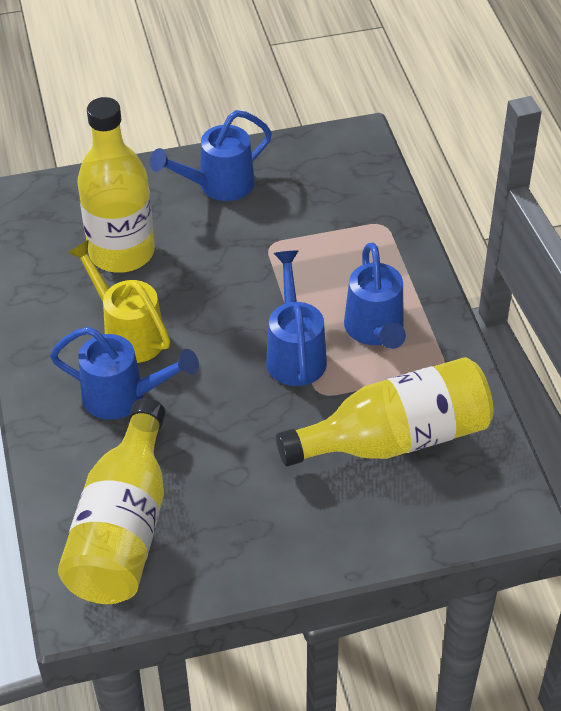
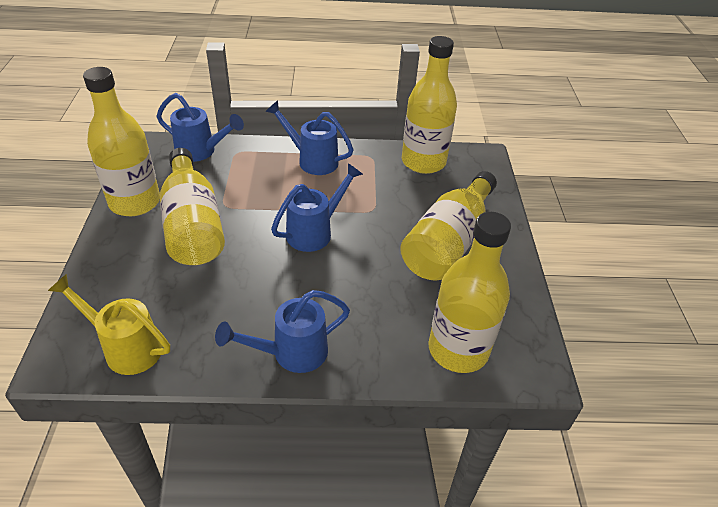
yellow bottle: [58,398,166,604] [77,97,155,273] [276,357,494,466] = 3 -> [83,67,160,216] [160,148,225,265] [400,171,497,281] [402,36,457,174] [428,212,511,373] = 5

